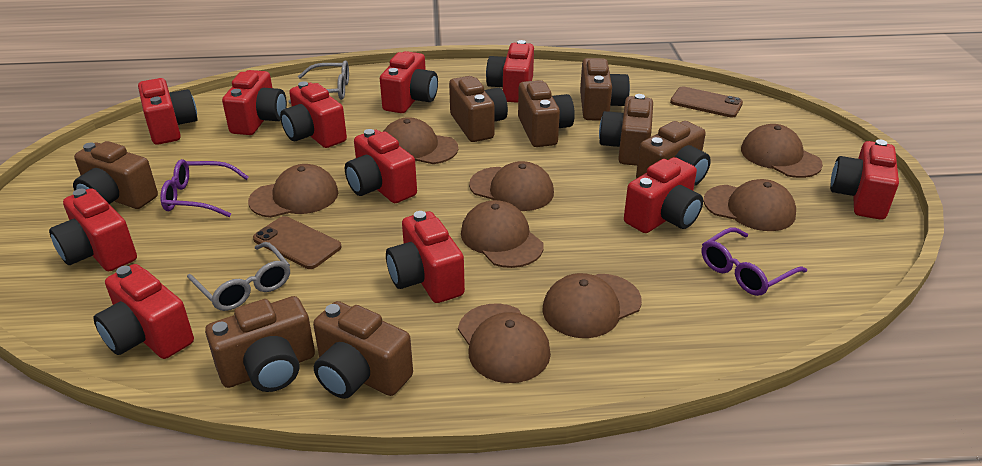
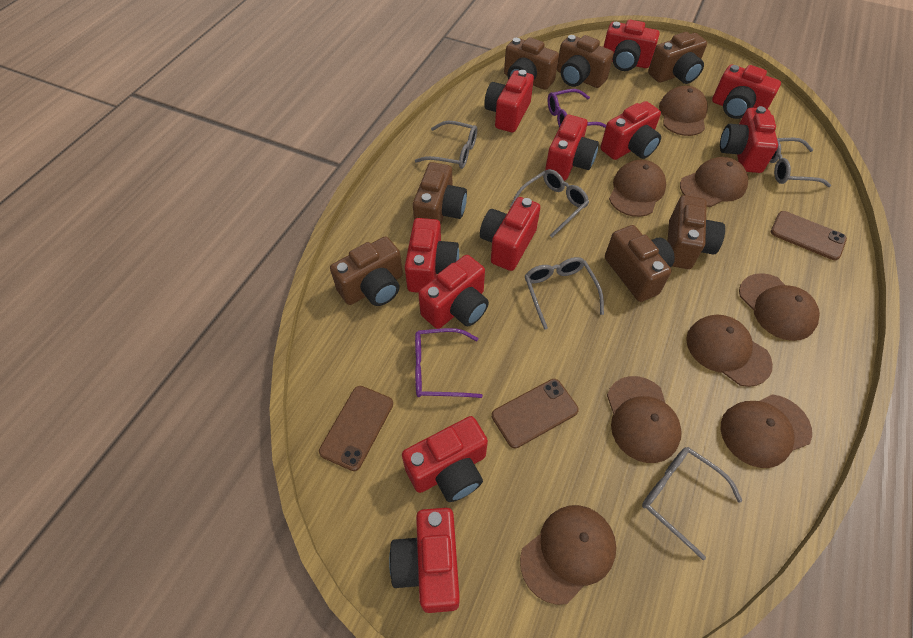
brown camera: [73,141,158,209] [205,296,315,392] [313,301,413,399] [449,76,508,142] [518,80,575,147] [580,58,630,121] [599,94,653,166] [636,121,711,186] = 8 -> [330,236,403,306] [413,162,467,224] [504,37,559,90] [557,35,614,88] [605,225,675,302] [648,32,707,84] [668,195,725,269] = 7
brown phone: [253,216,342,269] [670,87,743,118] = 2 -> [319,386,393,471] [492,379,579,448] [771,211,847,260] = 3
grey glasses: [187,242,290,311] [288,60,349,104] = 2 -> [415,121,477,169] [510,169,589,238] [525,257,604,330] [642,447,743,560] [770,138,831,187] = 5

